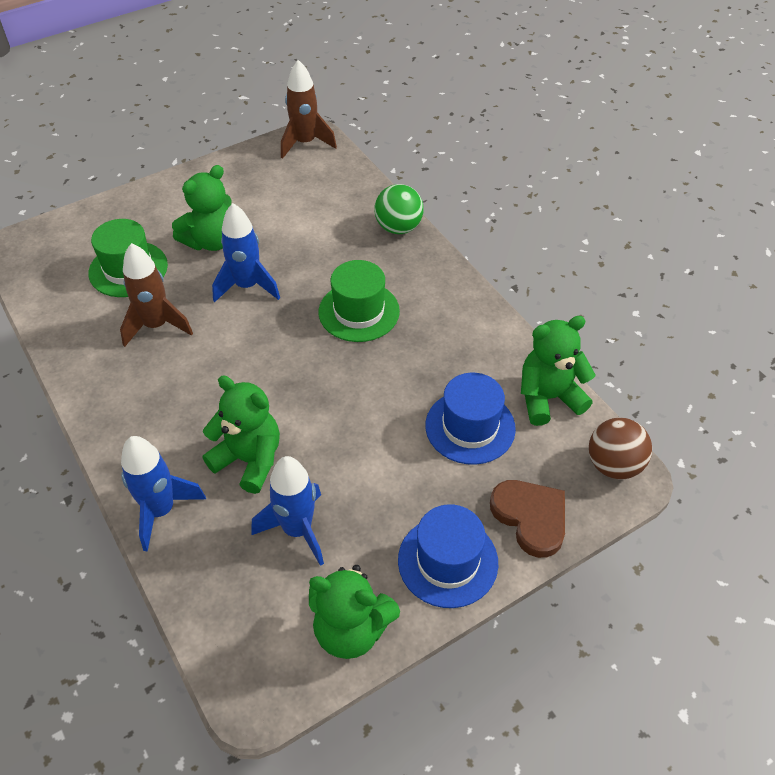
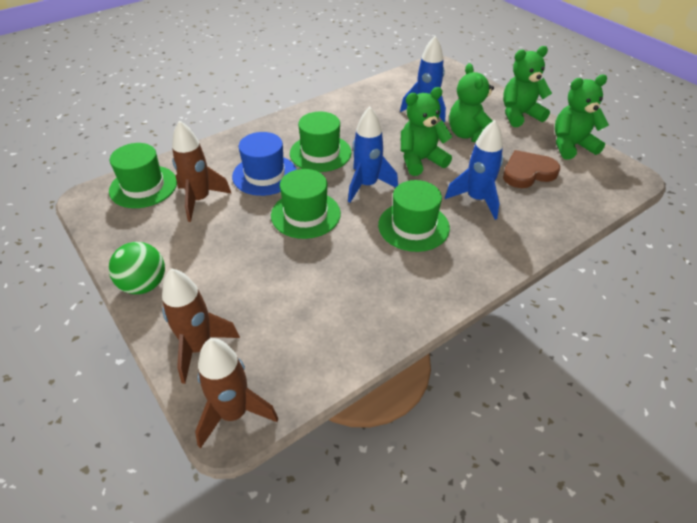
blue hat: [398,504,498,608] [425,373,516,465] = 2 -> [232,132,297,196] = 1
brown ball: [589,418,652,479] = 1 -> none = 0
brown rocket: [120,243,193,347] [281,60,337,159] = 2 -> [162,268,240,384] [172,120,232,222] [195,338,278,449] = 3
green hat: [88,219,168,297] [319,260,400,342] = 2 -> [109,143,177,208] [271,169,341,239] [290,111,351,172] [378,180,450,252] = 4

